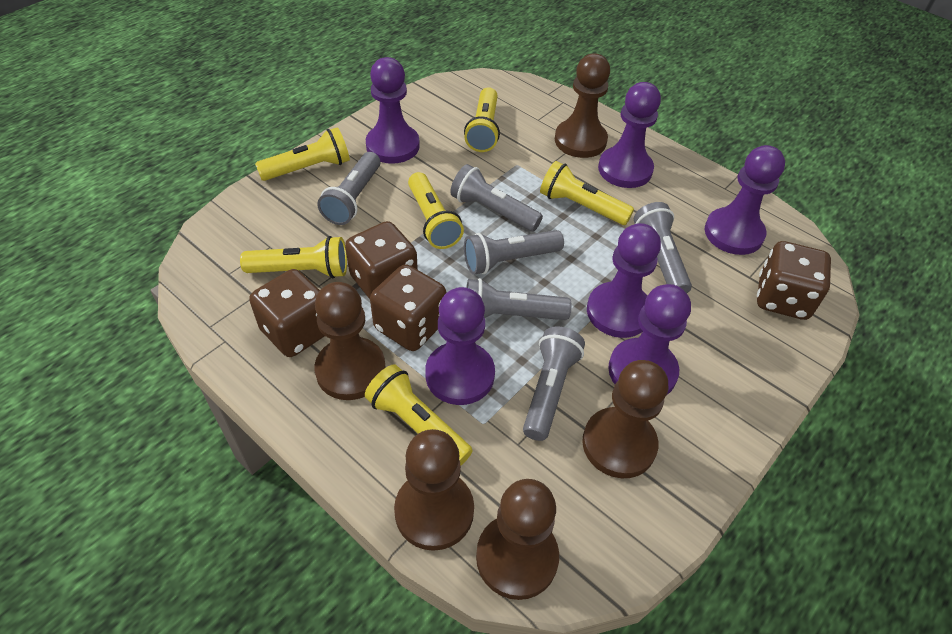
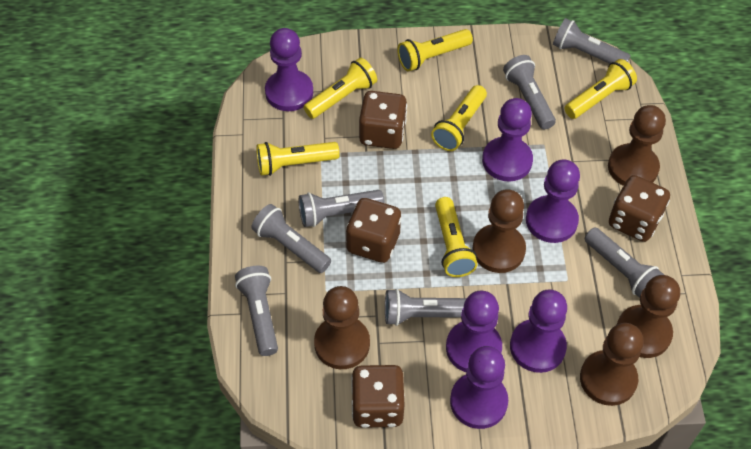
grey flashlight: [317,152,380,225] [450,164,543,231] [464,230,564,275] [466,278,572,320] [523,326,585,441] [634,202,692,293] = 6 -> [235,266,278,356] [251,204,331,273] [299,190,384,227] [385,289,467,326] [503,55,556,130] [553,18,630,64] [585,228,664,298] = 7

